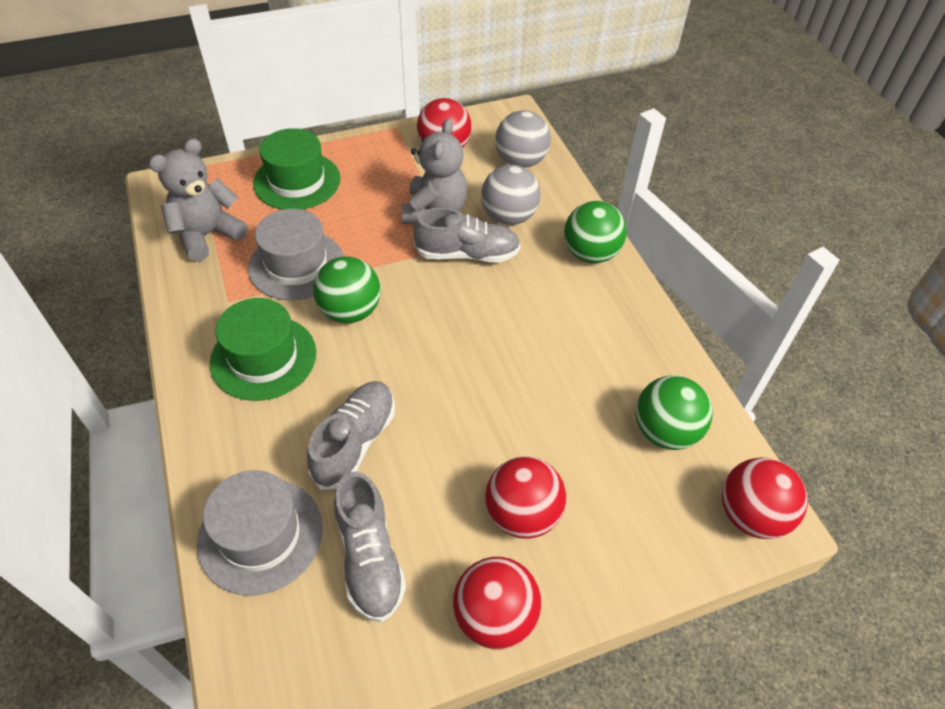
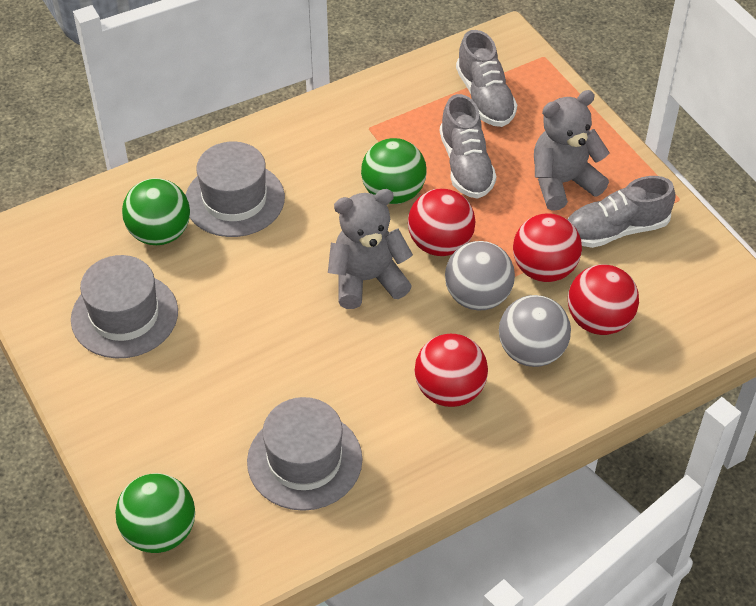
green hat: [210,298,316,401] [253,128,341,210] = 2 -> none = 0
grey hat: [197,470,323,596] [248,209,344,300] = 2 -> [71,255,178,358] [186,142,285,237] [247,397,362,511] = 3

